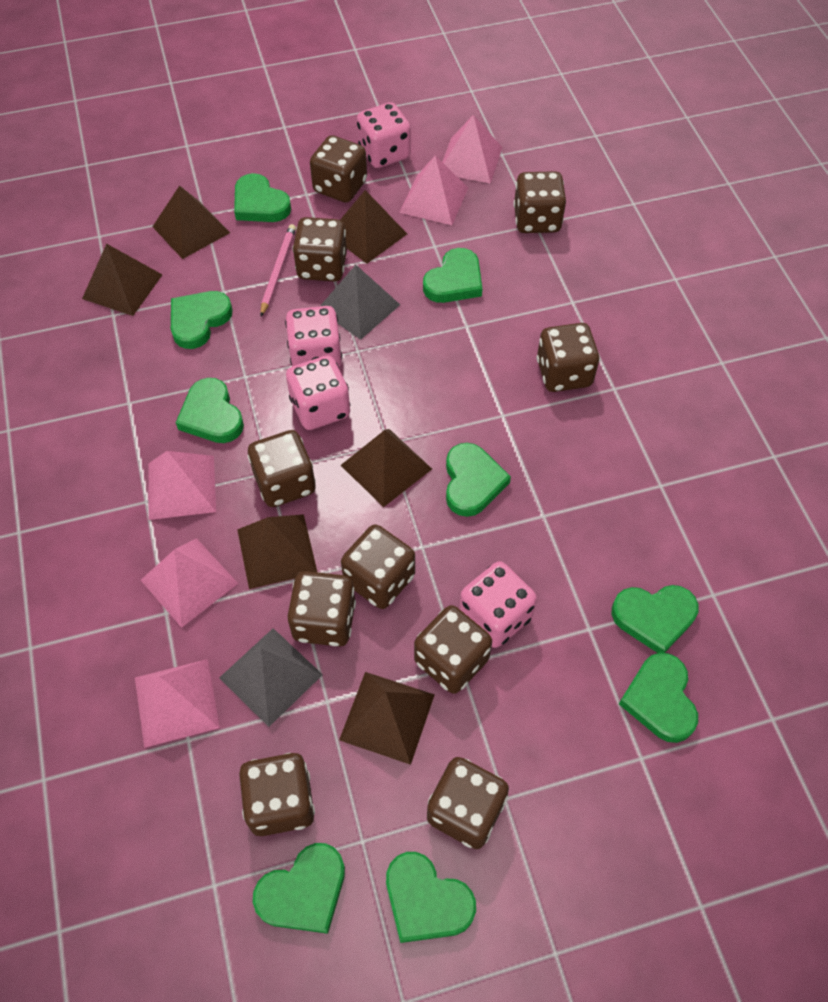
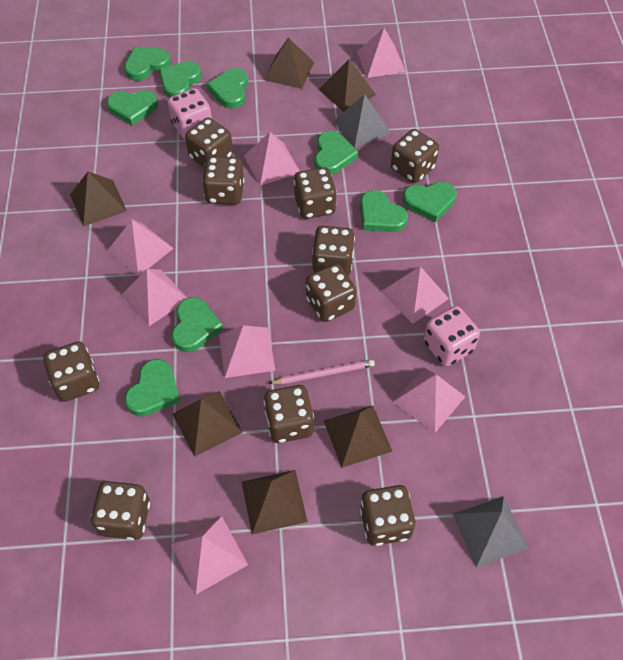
pink dice: [285,306,342,368] [286,355,350,430] [357,102,411,168] [459,561,537,648] = 4 -> [168,88,212,140] [423,306,480,367] = 2
pink pyramid: [135,659,220,748] [141,538,238,628] [148,451,216,520] [399,155,468,225] [442,115,503,184] = 5 -> [108,220,174,277] [122,269,187,326] [171,516,248,594] [219,325,275,378] [244,132,300,186] [357,28,406,78] [381,266,449,324] [393,367,465,433] = 8

